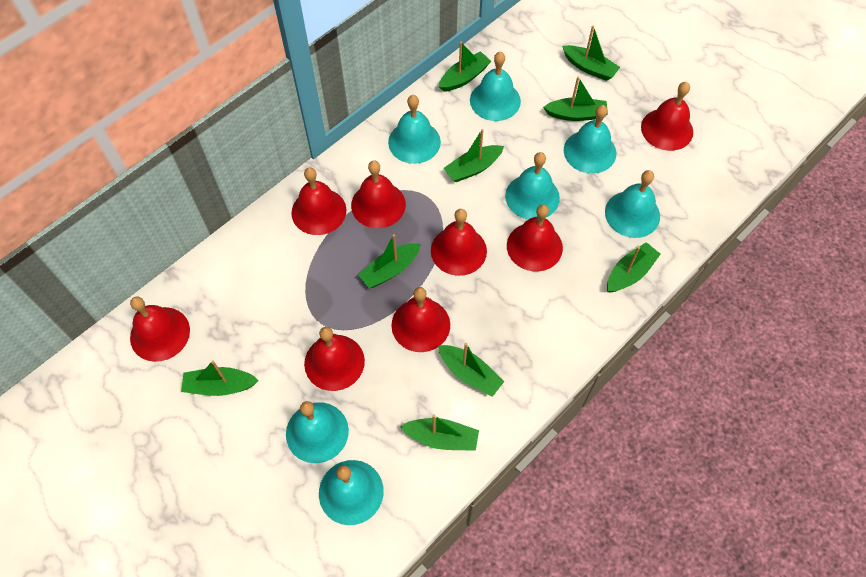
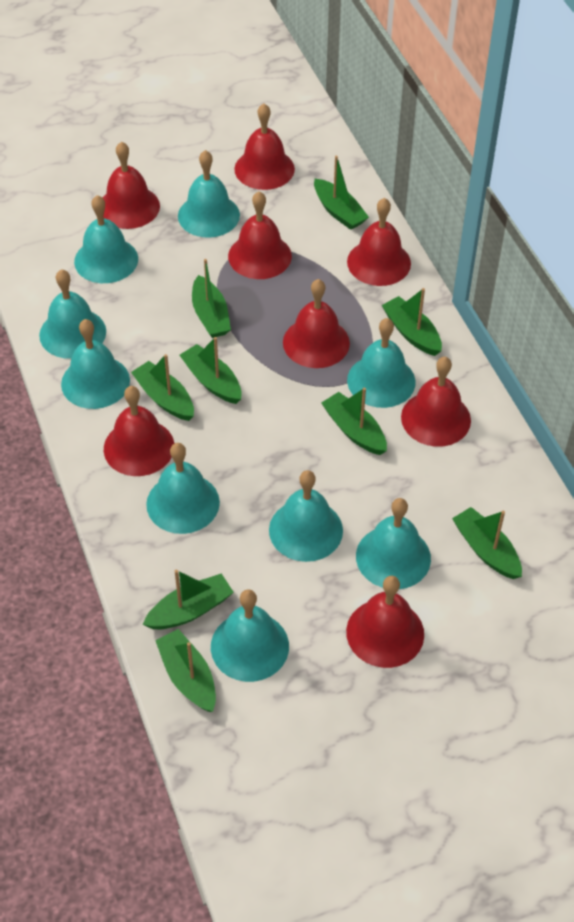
turquoise bell: [286,401,349,463] [319,460,384,525] [388,95,441,164] [470,52,521,121] [505,152,560,219] [564,105,616,174] [605,170,660,238] = 7 -> [39,269,106,359] [61,319,130,409] [74,195,138,283] [146,443,220,534] [178,150,240,238] [211,589,289,682] [269,470,343,562] [347,318,415,408] [356,498,431,589] = 9

